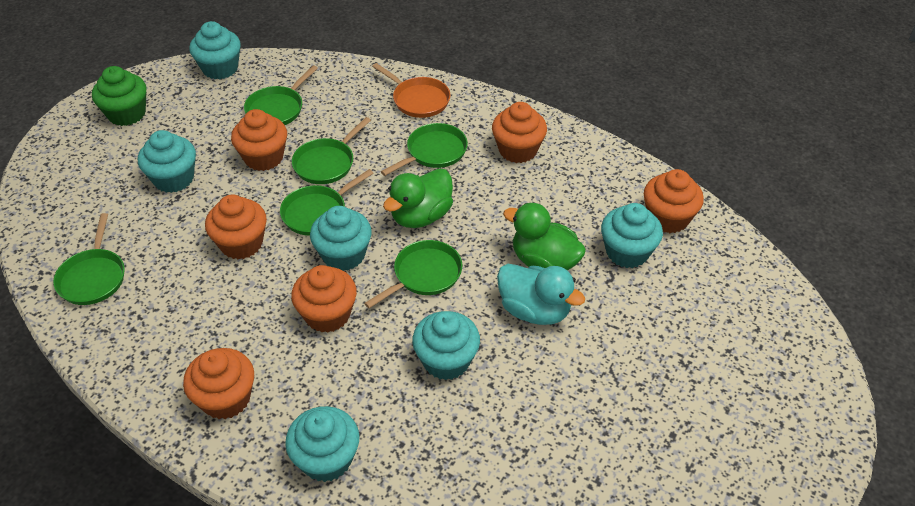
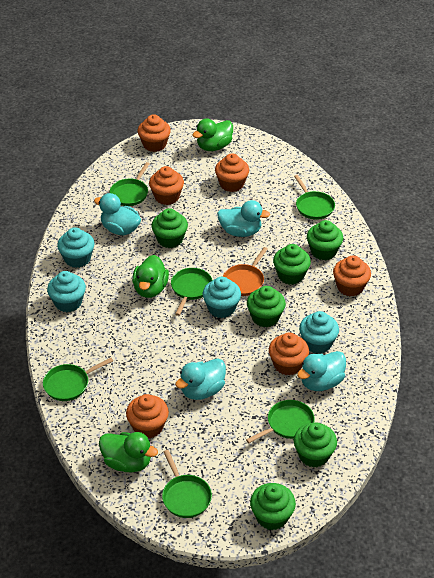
green cupcake: [92,66,146,126] = 1 -> [152,208,188,248] [247,286,286,327] [250,483,296,530] [273,244,311,285] [294,423,337,468] [307,220,343,260] = 6
green duck: [383,168,453,228] [503,203,586,270] = 2 -> [99,432,158,472] [132,255,169,298] [193,118,233,151] = 3
turquoise cupcake: [138,130,196,193] [189,21,241,79] [285,406,359,482] [310,206,372,271] [412,311,480,380] [601,203,663,268] = 6 -> [47,271,86,312] [57,227,94,268] [203,277,241,318] [299,311,339,354] = 4
turquoise duck: [497,264,585,325] = 1 -> [94,193,141,235] [175,358,226,400] [217,200,270,237] [297,351,346,391] = 4

